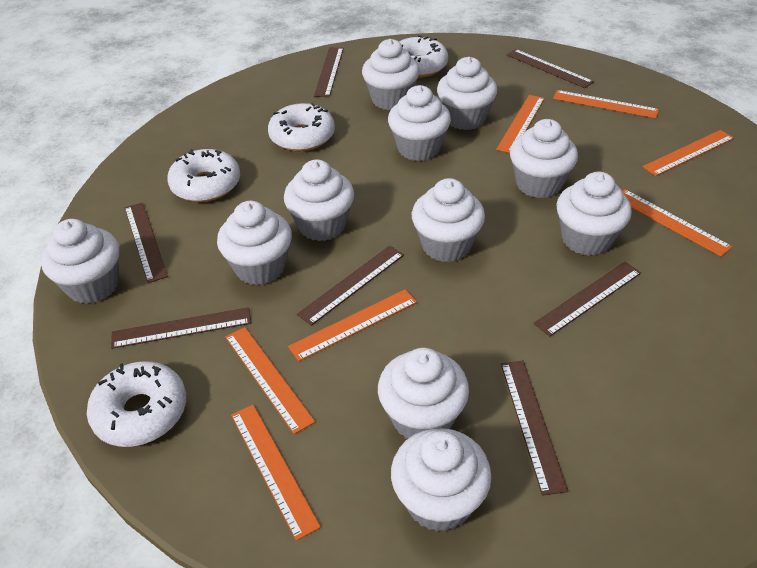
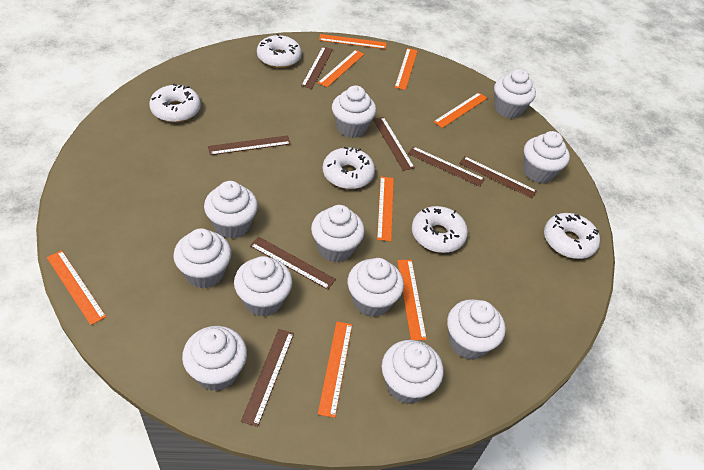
orange ruler: [225,327,315,434] [231,405,321,541] [288,289,417,361] [496,95,545,153] [553,90,659,118] [622,189,732,257] [643,130,734,176] = 7 -> [47,250,106,325] [318,50,365,87] [318,322,352,418] [319,34,386,49] [377,177,394,241] [395,48,418,90] [397,260,427,340] [433,92,487,128] = 8
white donut: [87,361,186,447] [167,149,240,202] [268,103,335,151] [399,35,448,78] = 4 -> [149,84,201,123] [257,34,302,68] [323,147,375,189] [412,206,468,253] [544,213,600,259] = 5

